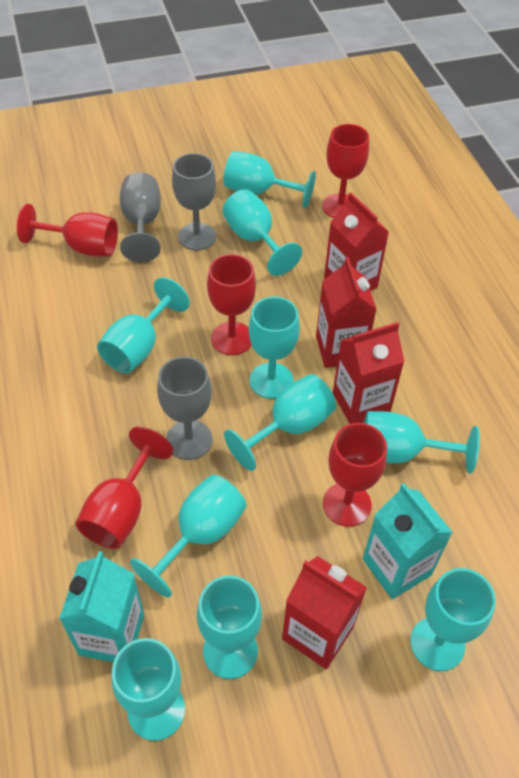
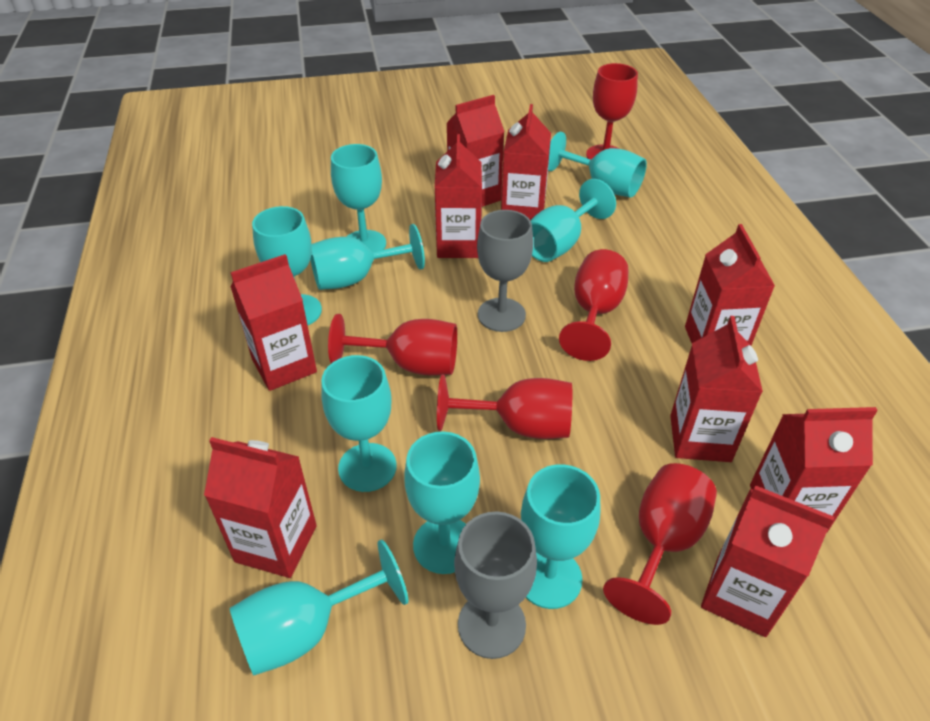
grey goblet: [120,172,161,262] [157,356,212,460] [172,153,216,250] = 3 -> [454,511,537,659] [477,210,533,332] = 2
red carton: [282,556,367,669] [316,257,376,368] [324,193,389,291] [333,322,405,424] = 4 -> [204,437,317,578] [230,254,317,391] [435,134,482,258] [446,95,505,207] [501,104,551,220] [670,316,763,462] [685,224,775,345] [701,485,834,637] [750,407,878,532] = 9
turquoise carton: [59,551,144,662] [363,483,453,599] = 2 -> none = 0
turquoise goblet: [97,277,190,373] [112,638,185,741] [130,475,246,598] [197,576,262,679] [223,189,302,276] [224,151,316,209] [224,374,336,471] [249,297,300,399] [364,411,480,474] [410,568,496,671] = 10 -> [229,539,409,675] [252,206,322,325] [310,224,425,290] [321,355,397,492] [331,144,386,252] [404,431,480,574] [521,464,601,609] [530,179,616,262] [548,132,647,198] = 9

